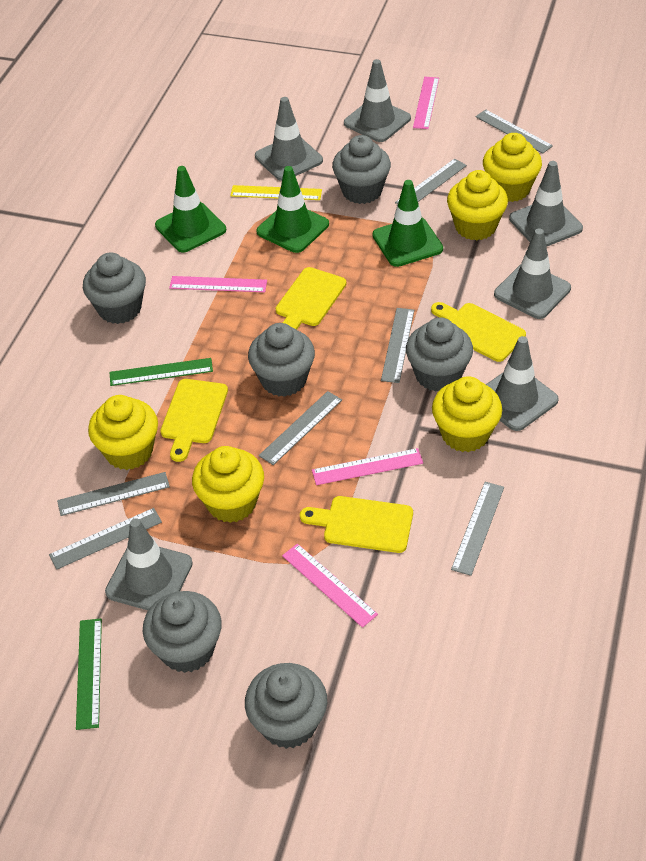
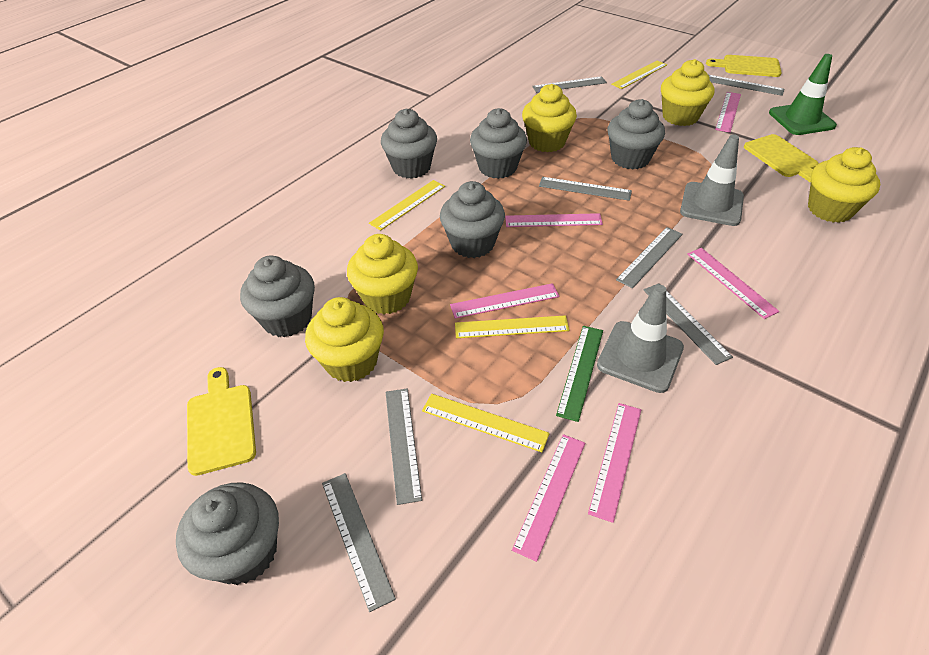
green ruler: [76,619,102,730] [110,358,213,386] = 2 -> [556,326,603,422] = 1
green traffic cone: [155,166,226,253] [257,166,329,253] [373,180,443,267] = 3 -> [769,54,837,135] = 1
grey traffic cone: [105,518,193,610] [255,97,323,181] [344,59,411,142] [486,336,559,431] [494,228,571,319] [509,161,583,247] = 6 -> [597,285,684,393] [680,134,744,226] = 2
pink ruler: [169,276,267,292] [282,544,378,628] [312,448,423,485] [413,77,439,129] = 4 -> [450,283,559,319] [505,213,603,227] [512,434,585,562] [588,403,641,523] [687,248,779,319] [715,92,741,133] = 6
yellow cutting board: [160,379,228,462] [276,267,347,330] [300,496,413,553] [431,302,526,362] = 4 -> [187,367,256,476] [706,55,782,77] [744,134,819,183] = 3
yellow ruler: [230,185,322,200] = 1 -> [369,180,445,231] [422,394,550,452] [455,315,569,338] [611,61,667,89] = 4

